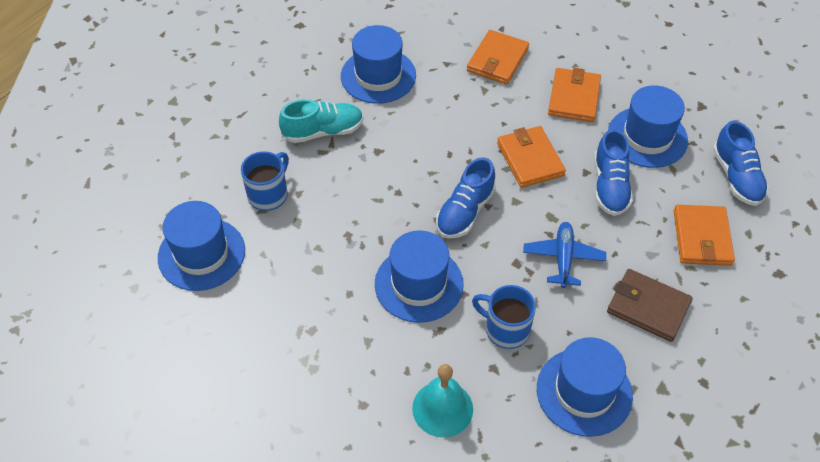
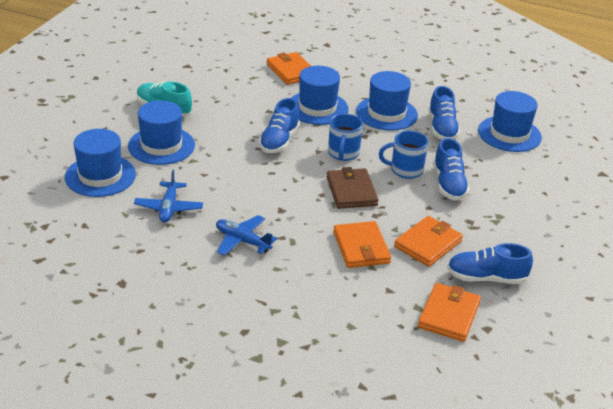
blue plane: [523,222,606,288] = 1 -> [134,170,203,223] [216,215,277,256] = 2
blue shoe: [436,157,496,239] [594,129,633,216] [713,121,769,206] = 3 -> [259,98,300,153] [428,86,460,140] [433,138,470,201] [447,243,533,284] = 4
turquoise bell: [412,364,473,438] = 1 -> none = 0

